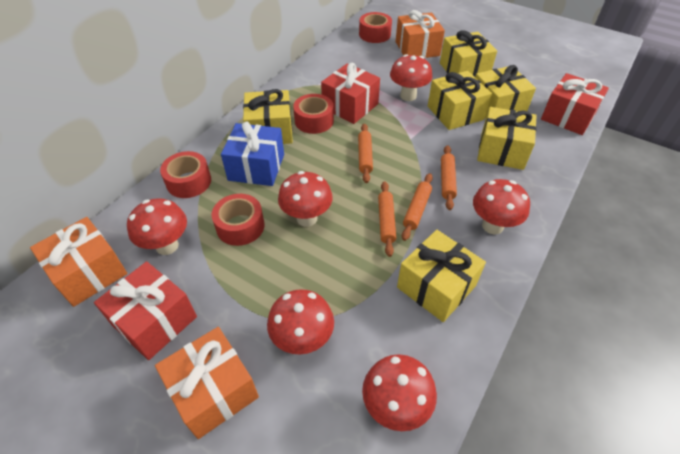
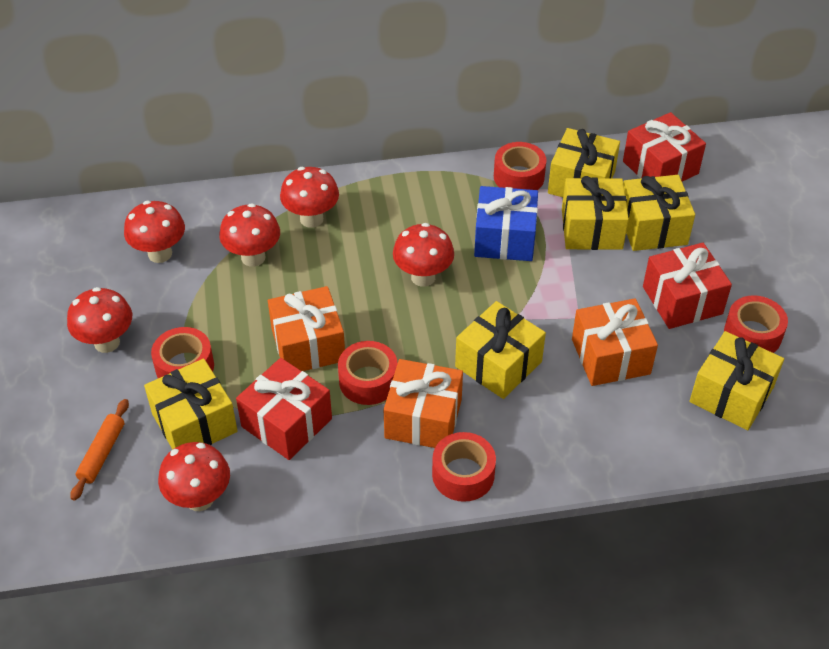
orange rolling pin: [358,124,373,183] [378,181,396,257] [402,173,433,241] [441,145,457,210] = 4 -> [70,399,129,501] = 1
red tape: [160,151,211,198] [212,194,265,246] [293,94,334,134] [359,12,392,43] = 4 -> [151,327,214,378] [338,341,398,405] [432,432,496,502] [494,142,547,190] [724,295,788,353] = 5

